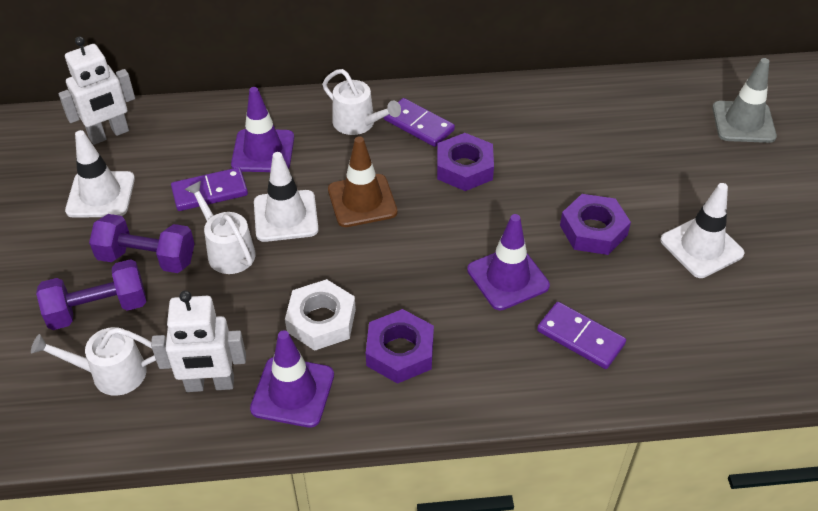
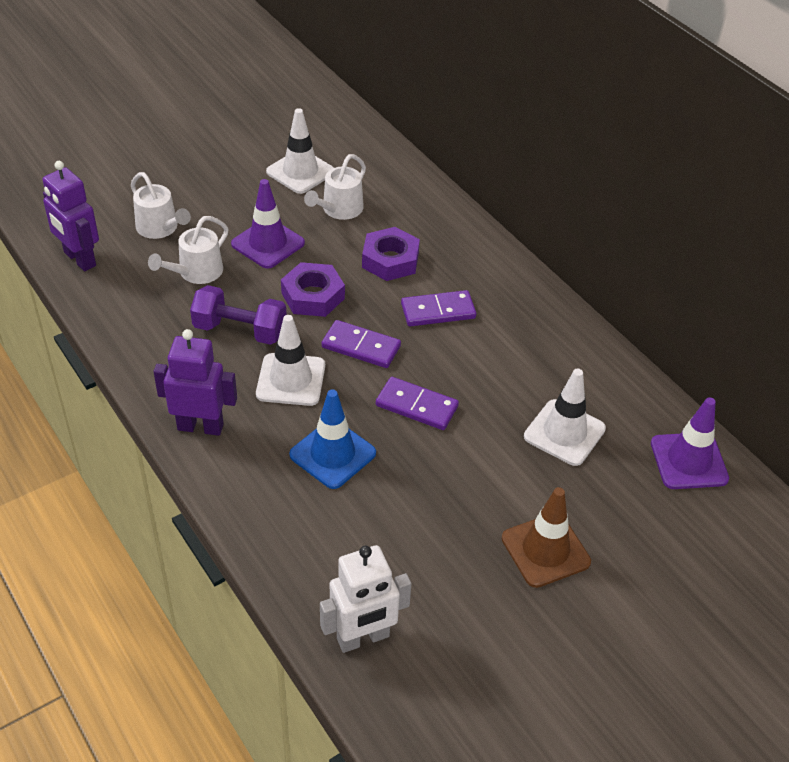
blue traffic cone: none = 0 -> [289,389,376,489] = 1
grey traffic cone: [712,58,777,143] = 1 -> none = 0
purple dumbbell: [36,259,146,330] [89,214,195,273] = 2 -> [190,285,286,345] = 1
purple nut: [366,309,434,384] [437,133,494,191] [560,194,631,255] = 3 -> [281,262,345,317] [362,227,420,281] = 2
purple robot: none = 0 -> [43,161,99,271] [153,329,237,436] = 2
purple traffic cone: [231,87,294,172] [250,330,334,428] [467,214,550,310] = 3 -> [231,179,305,269] [651,397,729,489] = 2
white nut: [285,279,356,351] = 1 -> none = 0
white robot: [58,36,135,145] [151,291,246,392] = 2 -> [320,545,412,653] = 1

